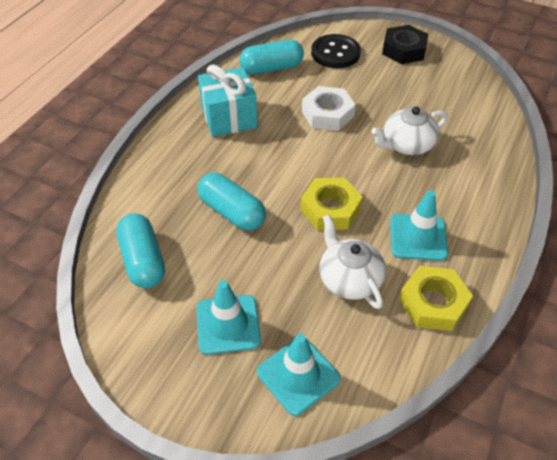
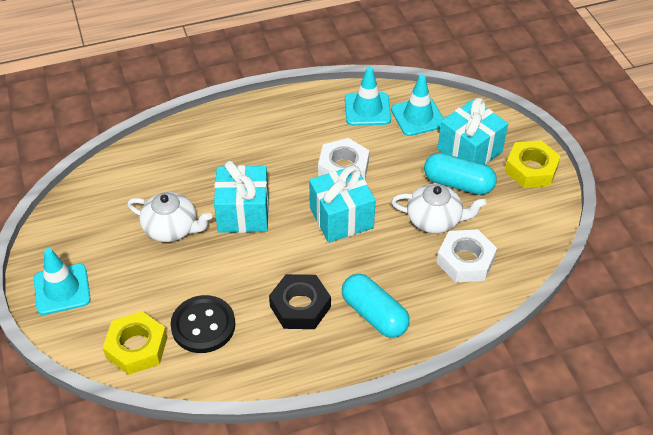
turquoise capsule: [116,213,165,288] [197,173,266,231] [239,40,304,75] = 3 -> [342,274,410,338] [424,153,497,195] = 2
turquoise gift: [198,64,257,137] = 1 -> [214,161,269,233] [309,165,376,243] [438,98,508,165] = 3
white nut: [302,86,356,131] = 1 -> [318,138,369,179] [437,229,497,283] = 2

